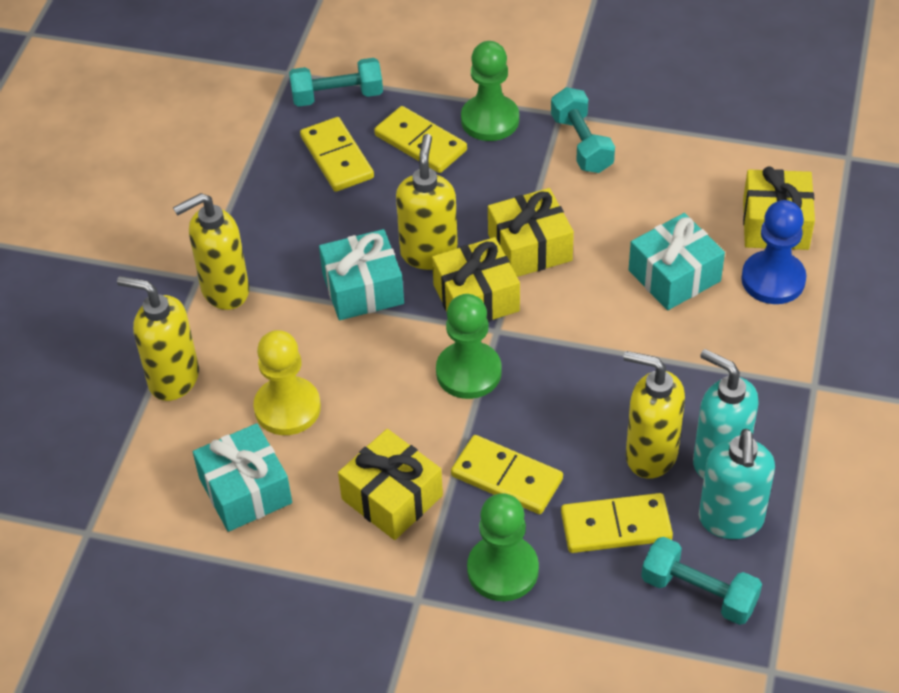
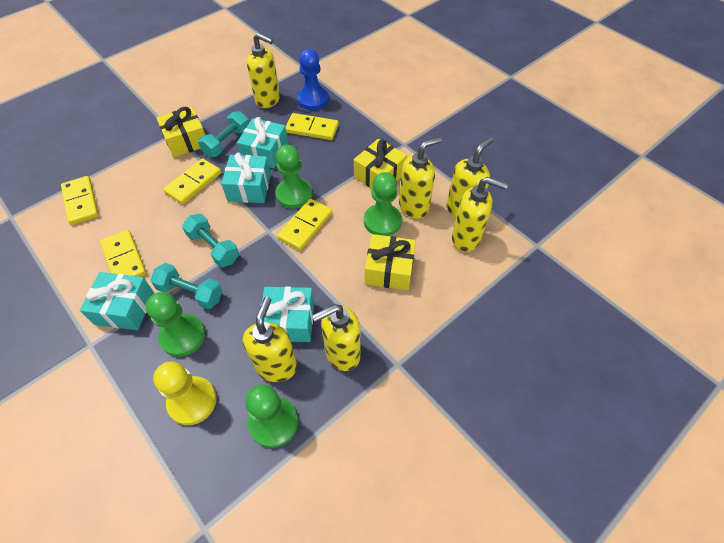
green pawn: [436,294,502,399] [461,41,519,141] [467,493,539,601] = 3 -> [146,292,205,357] [245,384,298,448] [275,145,313,209] [364,172,402,236] = 4
turquoise gift: [193,423,292,532] [319,229,404,320] [629,213,725,310] = 3 -> [80,272,154,330] [221,153,271,203] [237,117,288,169] [262,286,314,342] = 4
turquoise soap dispenser: [693,349,759,479] [699,429,775,539] = 2 -> none = 0
yellow domino: [300,117,374,192] [374,106,467,173] [451,435,563,514] [561,493,673,553] = 4 -> [61,176,99,225] [100,230,146,277] [163,158,221,204] [277,199,332,251] [286,113,339,140] = 5
yellow gift: [338,429,443,540] [432,237,520,322] [488,188,574,277] [743,167,815,250] = 4 -> [156,107,205,157] [354,139,407,188] [365,234,416,291] = 3
yellow soap dispenser: [117,276,199,401] [173,193,249,310] [396,134,458,270] [623,351,685,479] = 4 -> [243,297,297,382] [247,33,280,108] [312,304,361,371] [399,137,442,219] [447,137,493,218] [452,177,508,252] = 6

